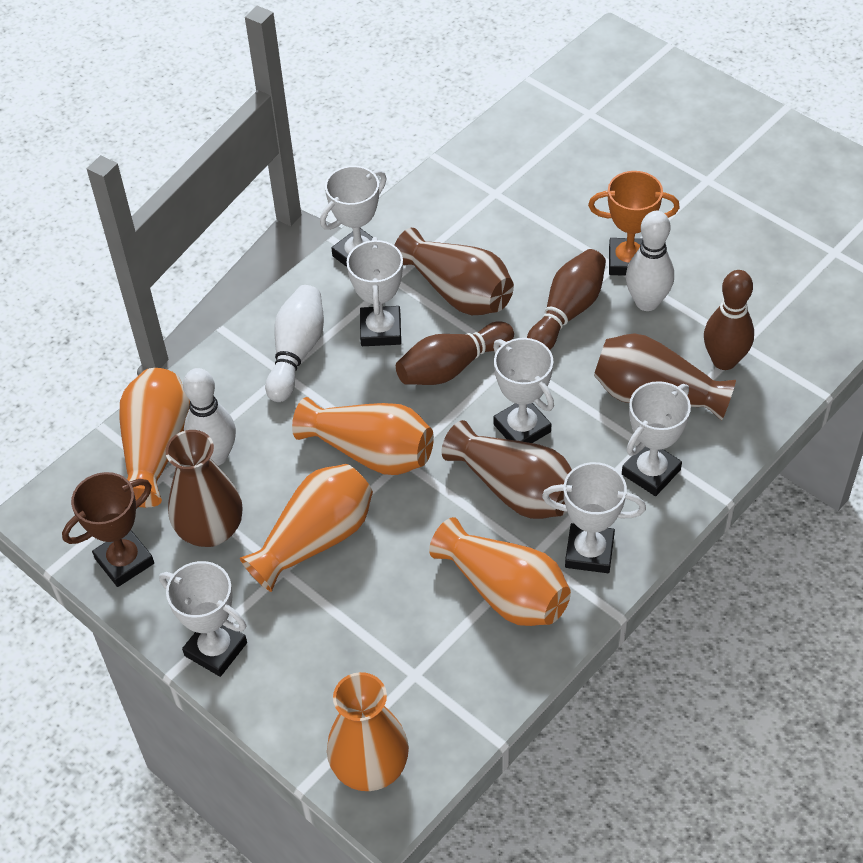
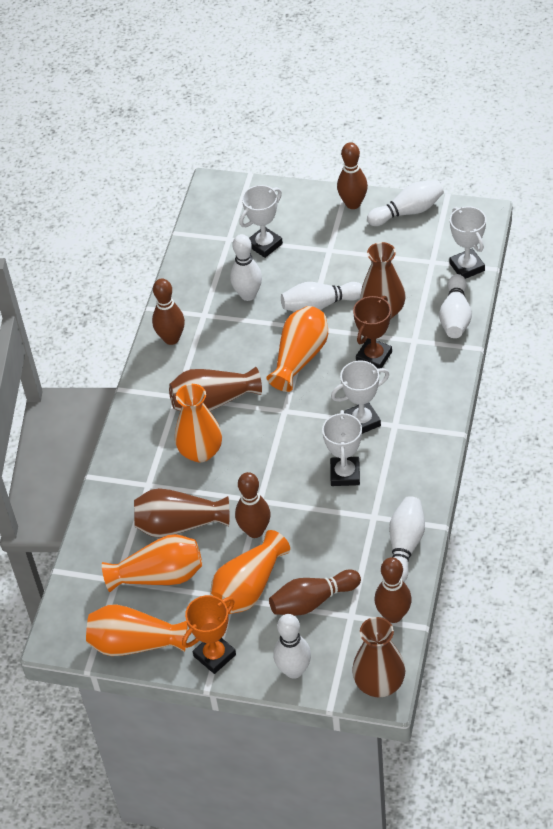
brown bowling pin: [396,321,514,385] [527,249,606,350] [704,270,754,370] = 3 -> [152,278,185,345] [235,472,271,538] [269,570,361,615] [337,142,368,209] [375,557,412,623] = 5
white bowling pin: [183,368,236,466] [265,285,324,402] [626,211,674,311] = 3 -> [230,234,262,301] [273,614,311,679] [281,282,362,312] [367,180,444,226] [389,496,425,582] [439,274,472,338] = 6
white trophy: [159,561,247,677] [320,166,387,267] [346,237,403,346] [493,338,554,443] [542,462,646,573] [622,381,691,496] = 6 -> [239,185,283,258] [322,410,362,486] [331,360,389,434] [449,206,486,279] = 4

